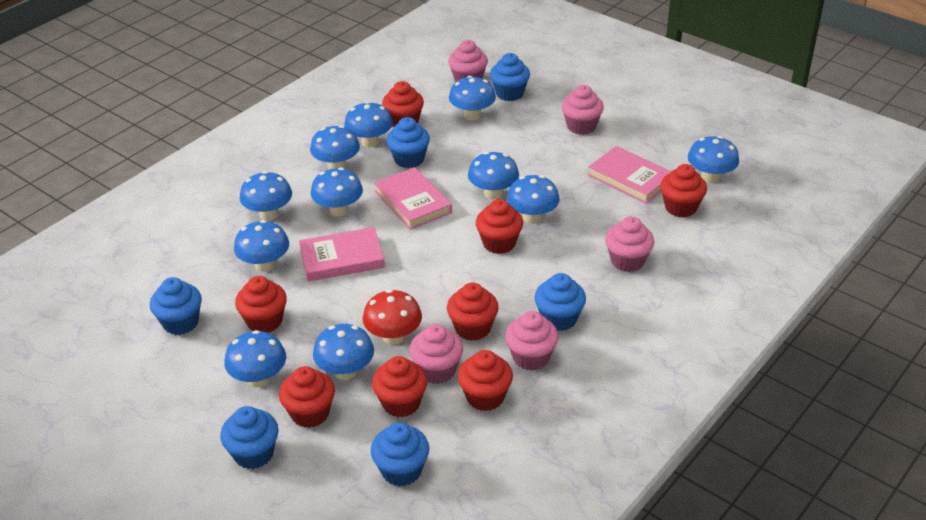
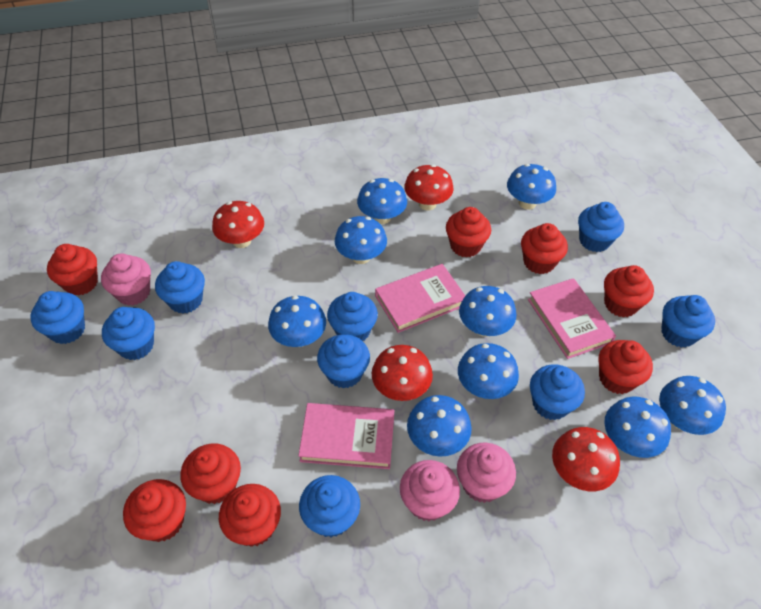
blue cupcake: [150,277,202,335] [220,406,279,469] [371,422,429,486] [386,117,430,168] [490,53,530,101] [534,273,586,331] = 6 -> [30,291,85,344] [102,307,155,360] [155,261,205,314] [299,475,360,537] [317,334,370,389] [327,292,378,341] [530,364,585,420] [578,202,624,252] [661,295,715,348] = 9
blue mushroom: [224,330,286,387] [234,220,289,272] [240,171,292,221] [310,125,360,169] [311,167,363,216] [313,324,374,380] [344,101,393,147] [449,76,496,120] [468,152,519,199] [507,175,560,224] [688,136,739,183] = 11 -> [268,296,326,347] [335,216,387,264] [357,178,407,224] [407,395,472,457] [458,343,519,399] [459,286,516,337] [507,164,556,210] [604,396,671,458] [659,376,726,435] = 9
pink cupcake: [409,324,463,384] [448,40,488,82] [505,311,558,371] [562,85,604,135] [605,216,654,272] = 5 -> [101,253,151,306] [400,460,460,521] [457,443,516,503] = 3
red mushroom: [363,289,422,345] = 1 -> [212,201,264,248] [371,345,433,401] [404,164,454,210] [552,427,620,491] = 4

